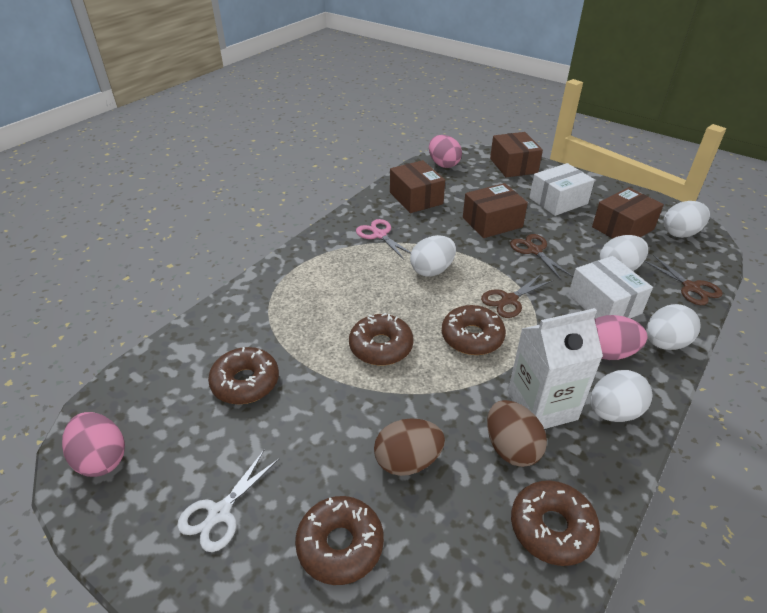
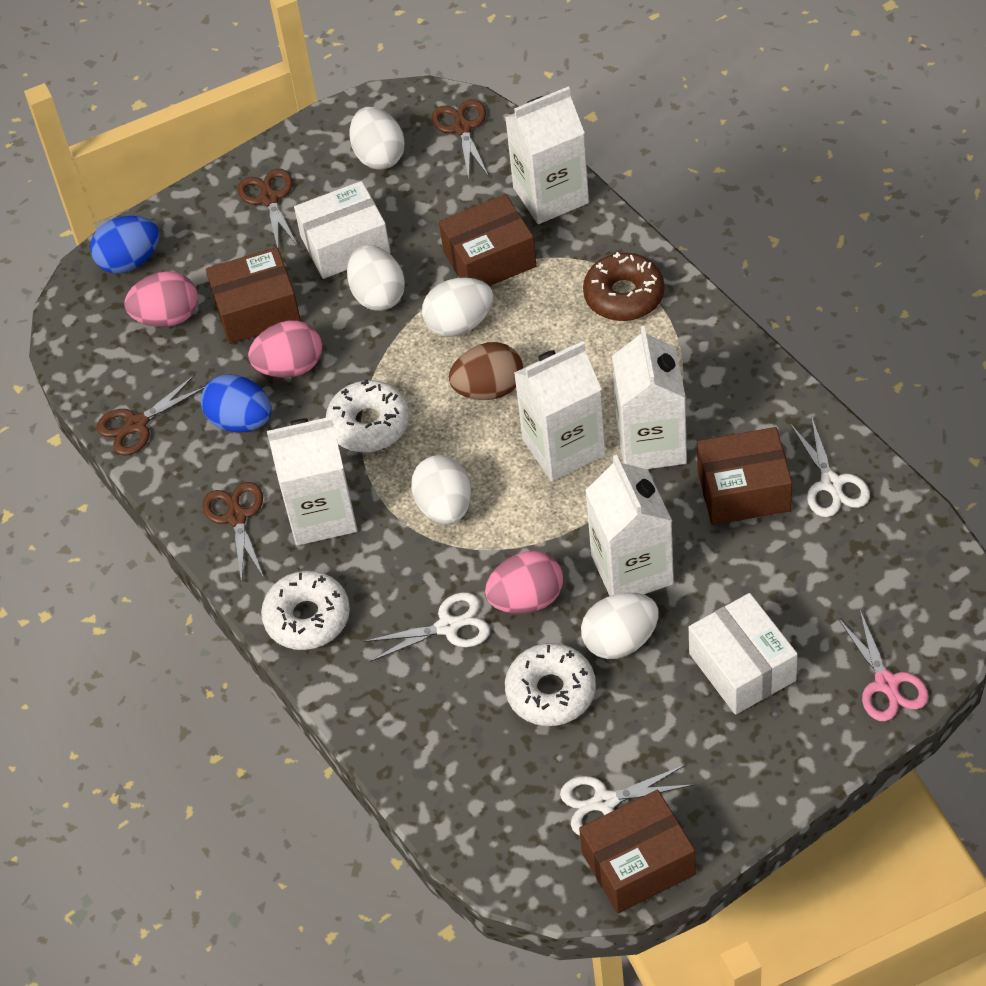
blue egg: none = 0 -> [90,216,160,274] [201,374,272,433] = 2
brown donut: [208,347,279,404] [295,496,384,585] [349,313,414,366] [442,305,506,355] [511,480,600,566] = 5 -> [583,252,665,321] = 1
brown egg: [374,418,445,476] [487,400,547,467] = 2 -> [449,342,523,400] = 1
brown scissors: [481,274,553,318] [510,234,573,280] [644,255,723,305] = 3 -> [96,375,205,455] [202,482,264,584] [238,169,298,247] [432,99,489,180] = 4
white carton: [508,308,603,429] = 1 -> [267,416,357,546] [505,86,589,224] [514,341,606,481] [585,455,674,596] [612,326,687,469] = 5
white donut: none = 0 -> [261,571,350,650] [326,379,409,452] [505,643,596,726] = 3
white scissors: [177,450,280,552] = 1 -> [363,592,490,662] [560,765,694,835] [790,418,870,517] = 3

